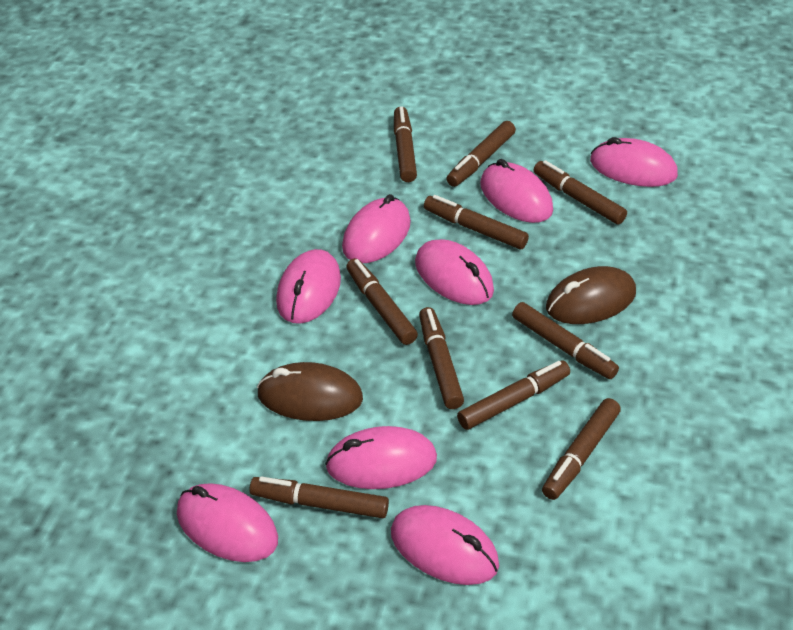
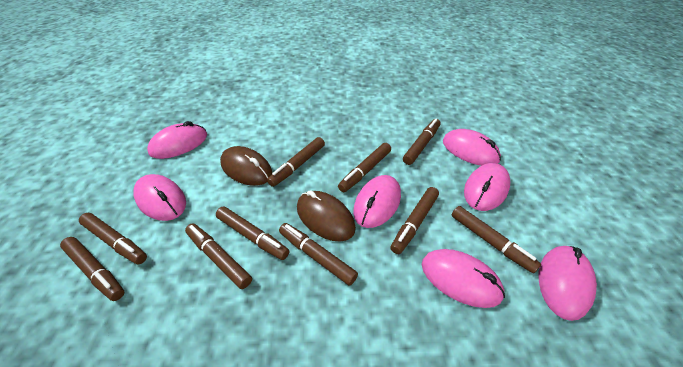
pink mouse: [177,483,278,562] [276,249,341,324] [325,426,437,489] [342,194,411,263] [391,505,499,585] [415,239,494,305] [480,159,553,223] [590,137,678,187] = 8 -> [133,174,186,221] [147,121,207,159] [353,175,401,228] [422,249,505,308] [443,129,501,166] [464,163,510,211] [539,246,597,321] = 7

